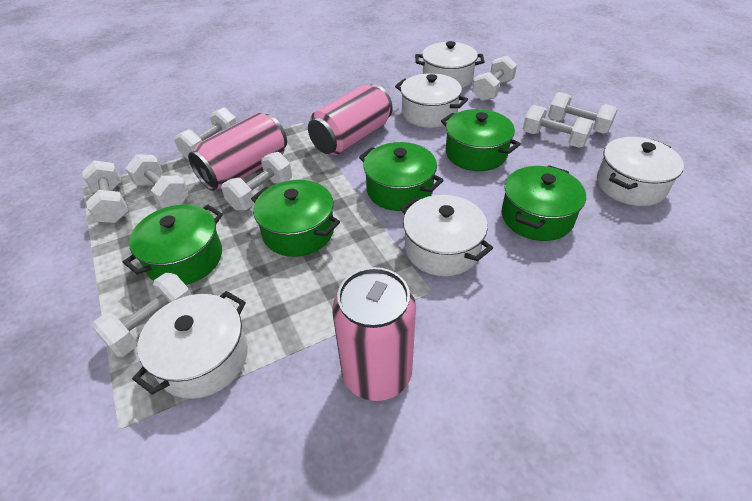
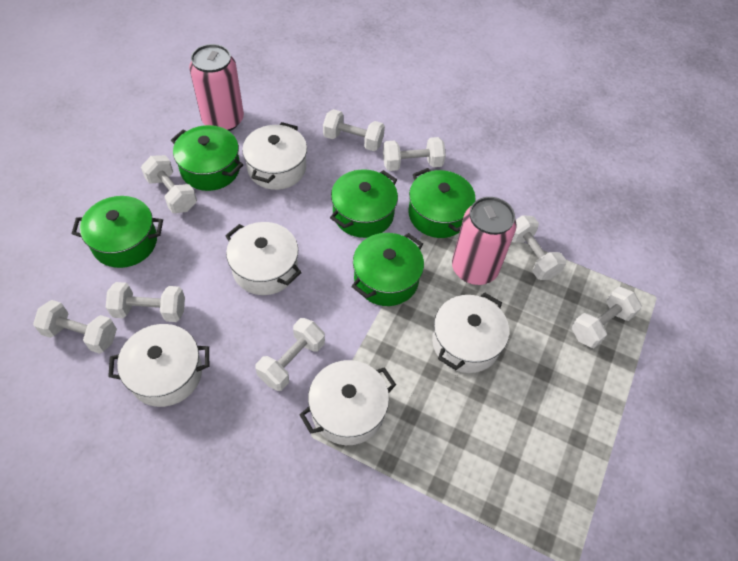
pink can: [188,113,287,191] [308,84,393,155] [332,267,416,401] = 3 -> [189,44,244,131] [452,197,517,285] = 2

